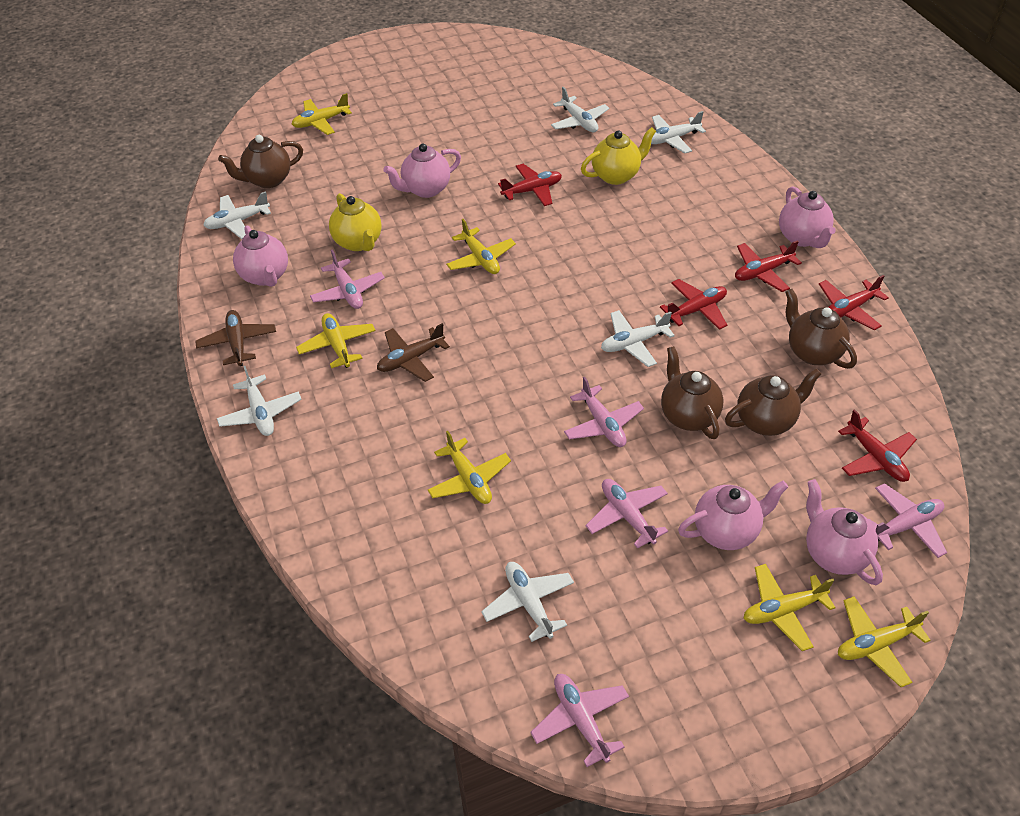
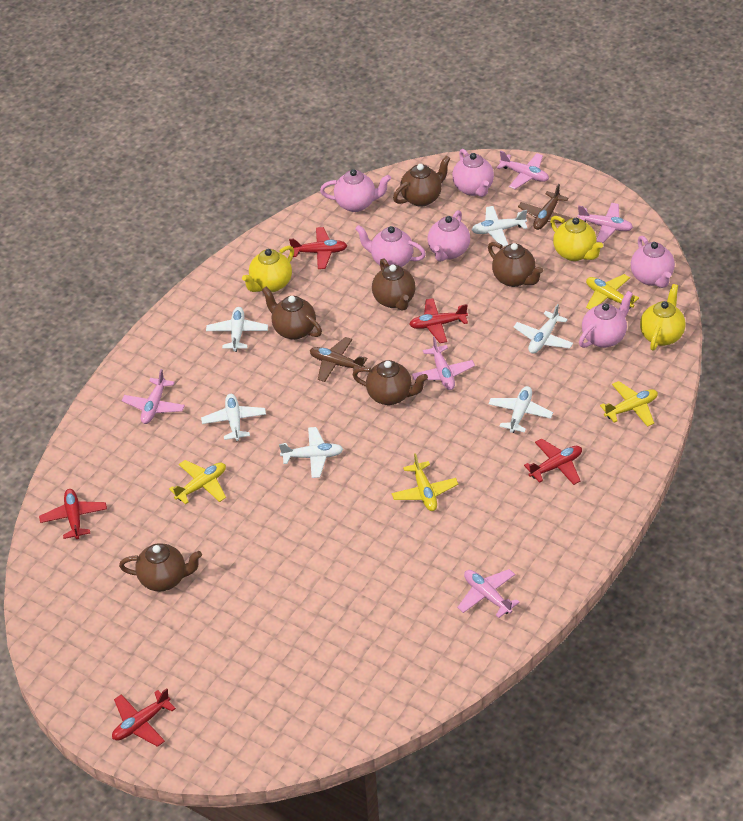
brown teapot: [218,135,303,188] [661,346,724,439] [725,368,821,436] [785,289,857,369] = 4 -> [119,543,202,592] [262,287,322,340] [352,360,428,405] [372,258,416,311] [393,156,451,207] [488,242,543,287] = 6
pink teapot: [233,225,288,287] [383,144,461,198] [678,481,788,550] [779,186,836,248] [806,479,883,585] = 5 -> [320,169,391,212] [355,225,426,267] [428,210,470,261] [452,149,494,197] [579,291,633,348] [631,236,675,288] = 6
yellow plane: [292,93,352,135] [296,313,375,368] [428,431,511,504] [446,219,516,274] [743,564,836,651] [838,596,931,687] = 6 -> [169,460,226,504] [392,453,458,511] [586,274,639,310] [600,381,658,427] = 4
yellow teapot: [329,193,382,251] [581,127,656,185] = 2 -> [242,246,294,292] [550,216,603,261] [640,284,686,351] = 3

